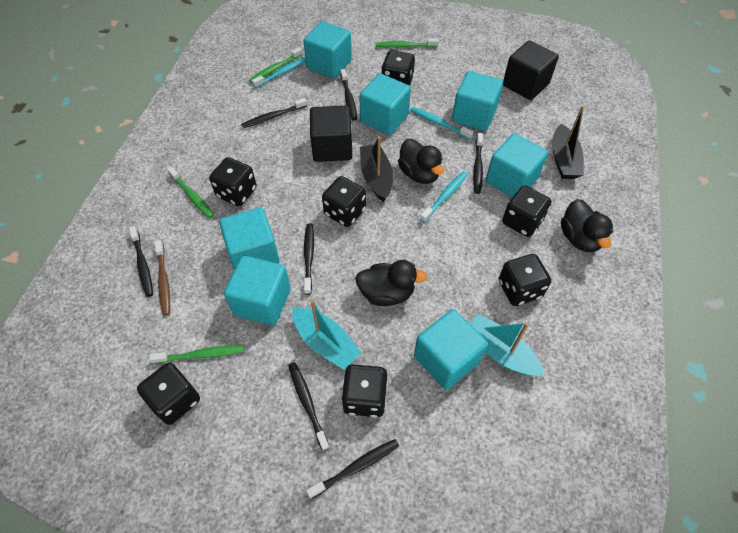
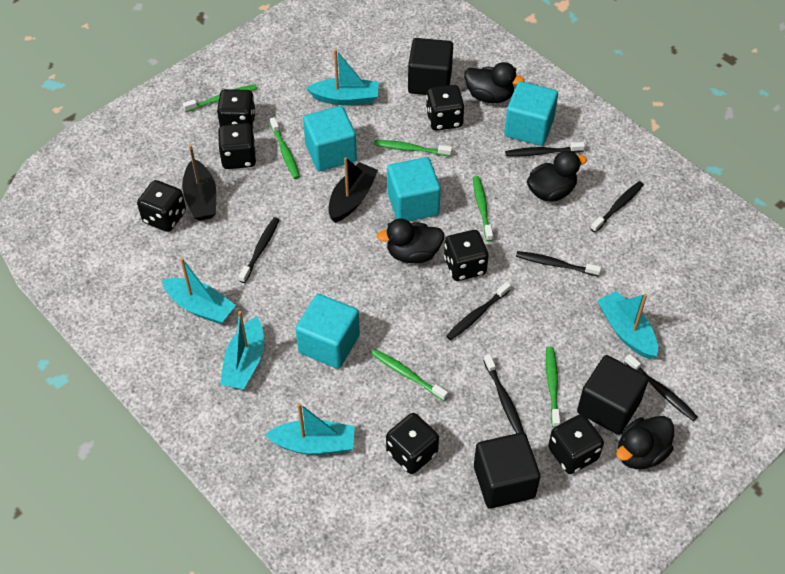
black cube: [310,106,352,162] [503,40,559,100] = 2 -> [408,38,453,95] [474,432,540,509] [577,355,649,435] = 3
black duck: [355,260,427,306] [398,139,444,184] [561,199,613,252] = 3 -> [377,219,444,263] [464,62,524,103] [527,150,587,201] [616,416,674,469] = 4
brown toothbrush: [155,240,170,316] = 1 -> none = 0
green toothbrush: [149,345,244,364] [167,166,214,219] [249,47,303,83] [376,38,439,48] = 4 -> [183,84,257,112] [270,117,300,179] [371,349,448,401] [374,140,452,156] [473,176,493,242] [546,347,560,428] = 6
turquoise boat: [292,300,362,370] [470,314,545,376] = 2 -> [162,258,236,324] [220,311,264,390] [265,403,355,455] [307,49,379,105] [597,291,658,359] = 5
turquoise cube: [219,207,280,270] [224,256,291,326] [303,21,352,79] [359,73,411,135] [414,309,488,390] [452,71,503,131] [486,133,548,197] = 7 -> [296,294,360,369] [303,106,357,171] [387,157,441,221] [504,81,558,146] = 4
turquoise toothbrush: [252,57,306,88] [410,107,473,140] [420,171,468,223] = 3 -> none = 0

